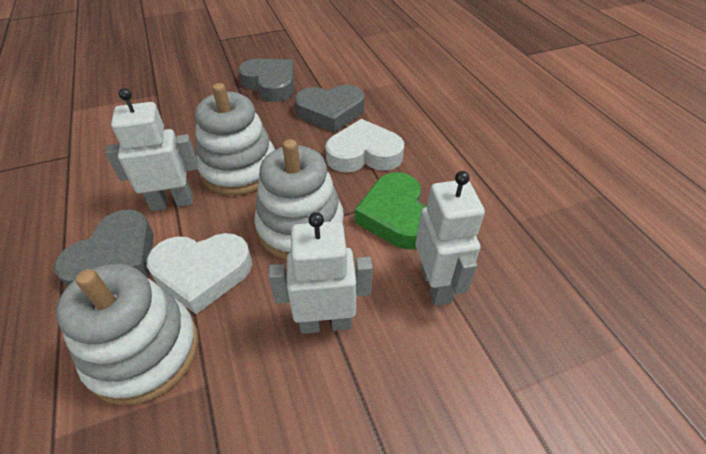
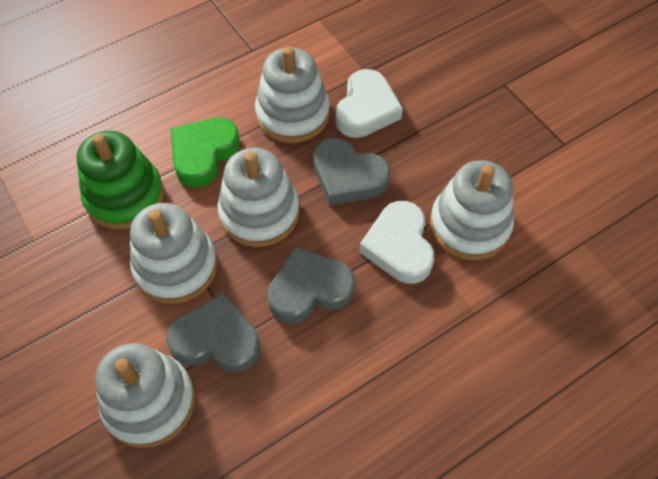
green stacking toy: none = 0 -> [77,131,164,229] = 1
white robot: [105,88,198,211] [269,212,373,334] [416,171,485,306] = 3 -> none = 0
white stacking toy: [56,264,199,405] [195,83,275,195] [254,139,344,260] = 3 -> [95,343,195,448] [130,203,218,304] [218,148,299,247] [255,46,330,143] [430,160,514,260] = 5

